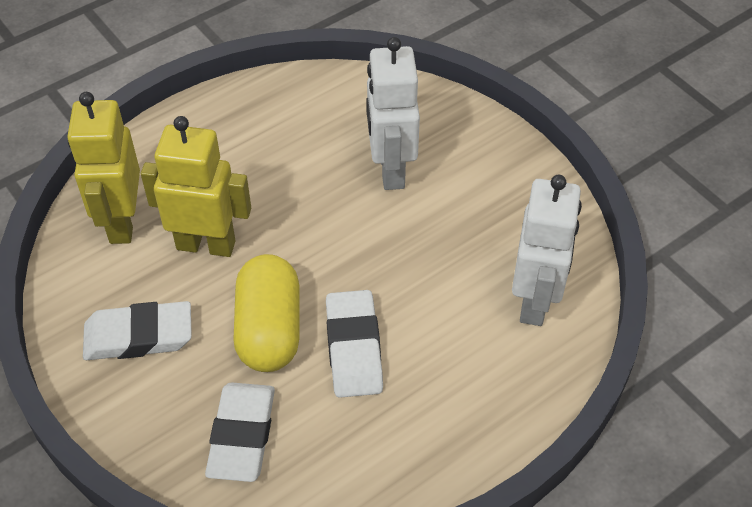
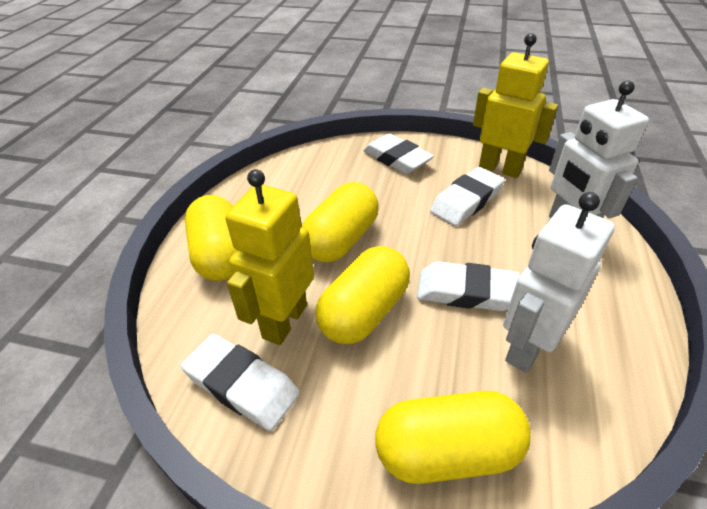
white eraser: [83,301,192,360] [205,382,275,482] [326,290,383,398] = 3 -> [181,334,300,431] [363,133,434,174] [417,261,520,311] [430,167,505,226] = 4
yellow capsule: [233,254,300,372] = 1 -> [185,195,237,281] [302,182,379,262] [315,246,410,344] [375,391,531,484] = 4

